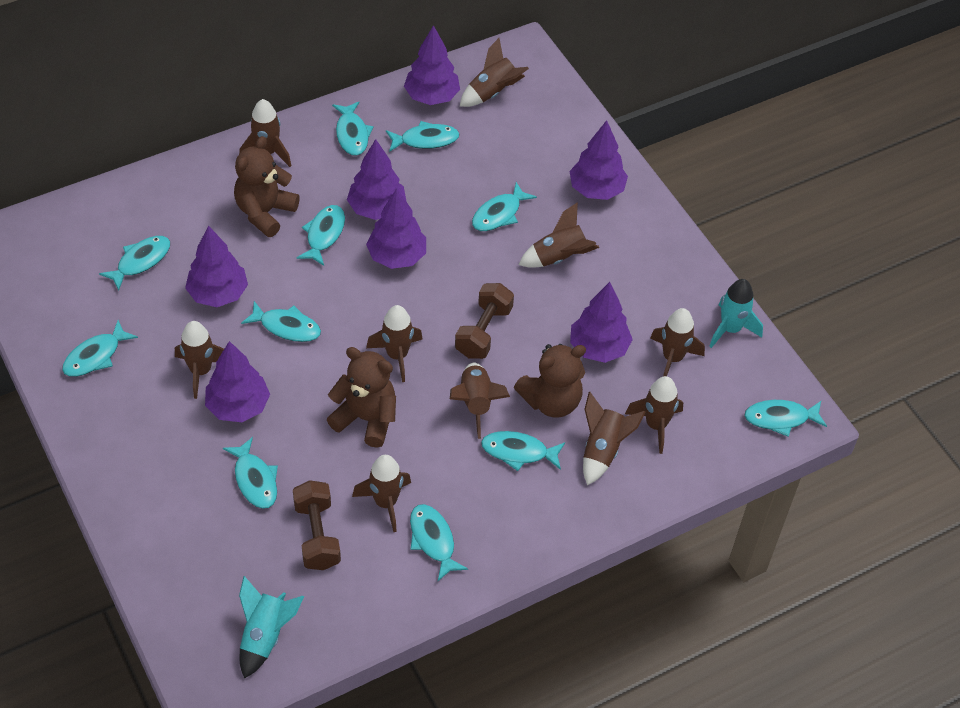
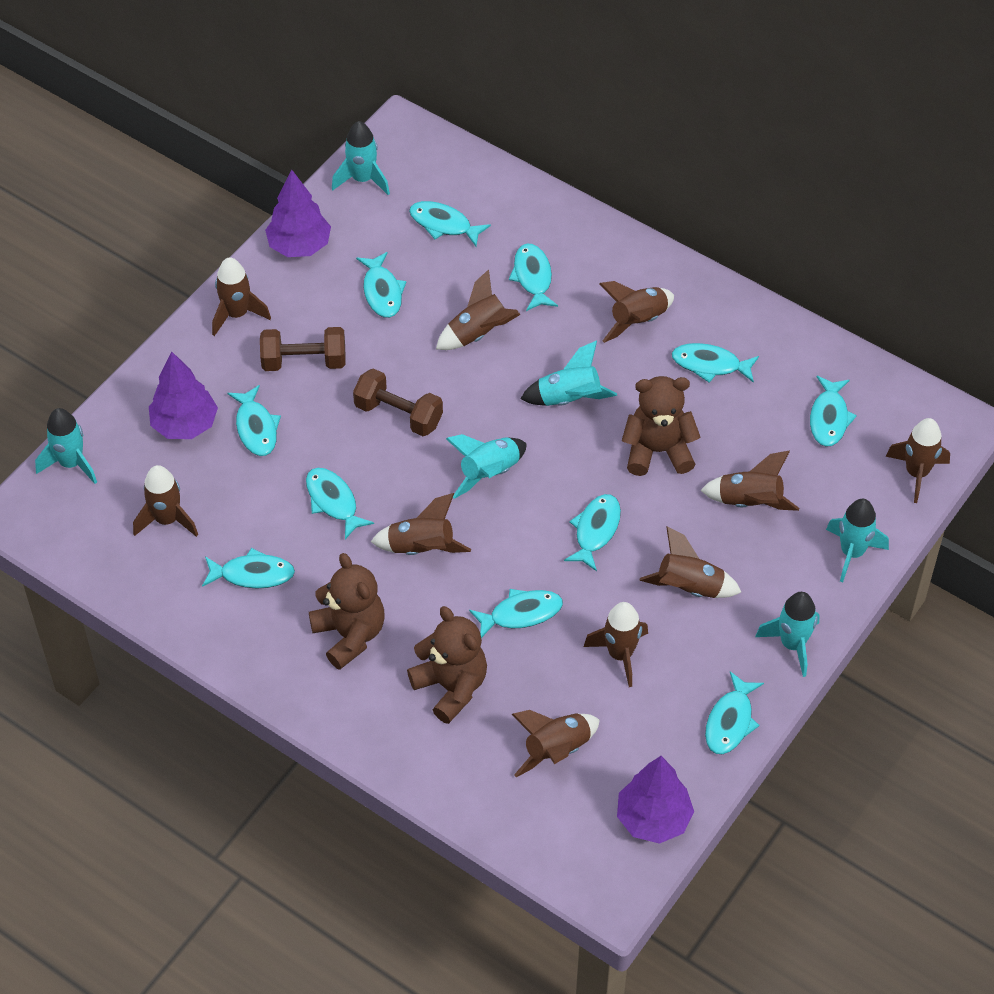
purple tree: [185,225,248,307] [205,341,270,422] [347,139,407,220] [366,188,426,269] [404,25,460,105] [569,120,628,200] [570,282,633,363] = 7 -> [149,352,218,439] [265,170,331,257] [617,756,694,844] = 3
turquoise rocket: [239,576,304,679] [709,279,763,348] = 2 -> [35,408,97,484] [332,121,390,195] [446,434,527,499] [520,340,617,406] [755,592,820,677] [826,499,889,582] = 6

